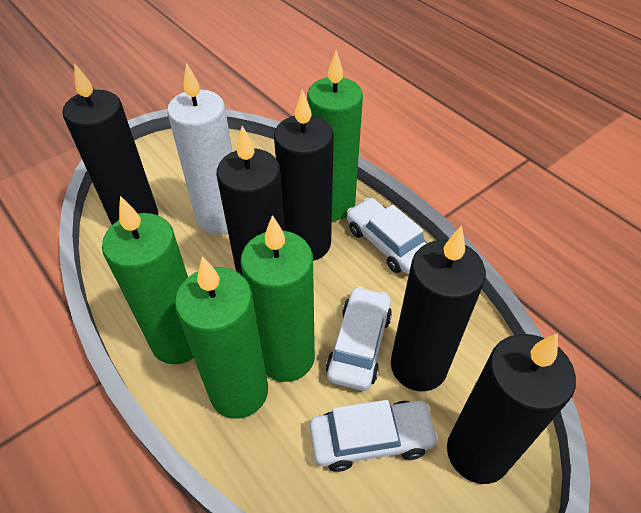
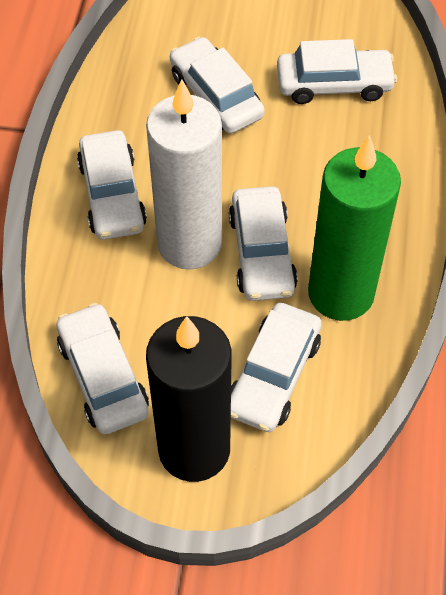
black candle: [62,63,158,225] [216,126,285,276] [274,90,334,261] [391,226,486,391] [447,333,576,484] = 5 -> [146,316,232,482] = 1
green candle: [102,196,194,364] [175,257,268,419] [240,215,315,382] [307,50,363,221] = 4 -> [308,135,401,321] = 1
white car: [310,400,439,472] [326,286,392,391] [347,198,427,274] = 3 -> [56,303,149,434] [77,130,147,240] [170,37,265,133] [229,186,298,301] [231,303,322,432] [277,39,397,104] = 6

